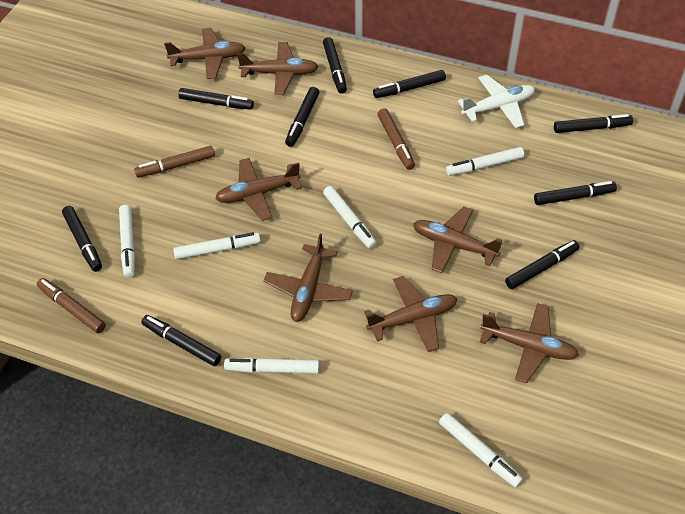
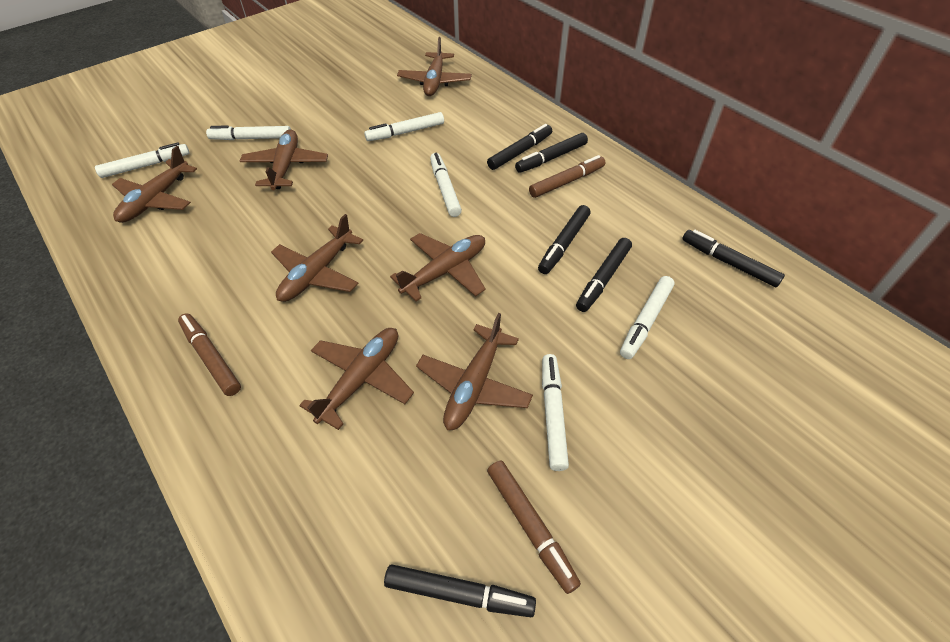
black marker: [62,206,102,272] [142,315,221,366] [178,88,254,110] [285,87,319,147] [323,37,347,94] [373,70,446,98] [505,240,580,289] [534,181,617,205] [554,114,633,133] = 9 -> [384,564,536,617] [487,124,552,170] [515,133,588,173] [538,205,591,274] [576,238,632,312] [682,230,785,287] = 6
white plane: [458,75,535,128] = 1 -> none = 0

